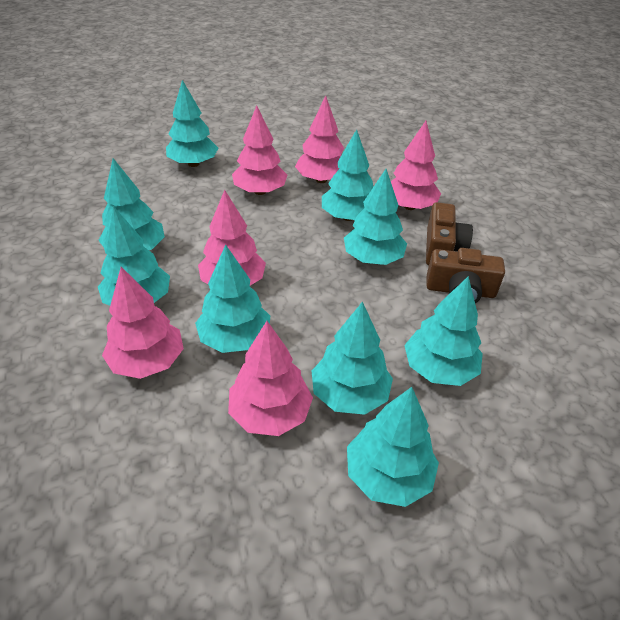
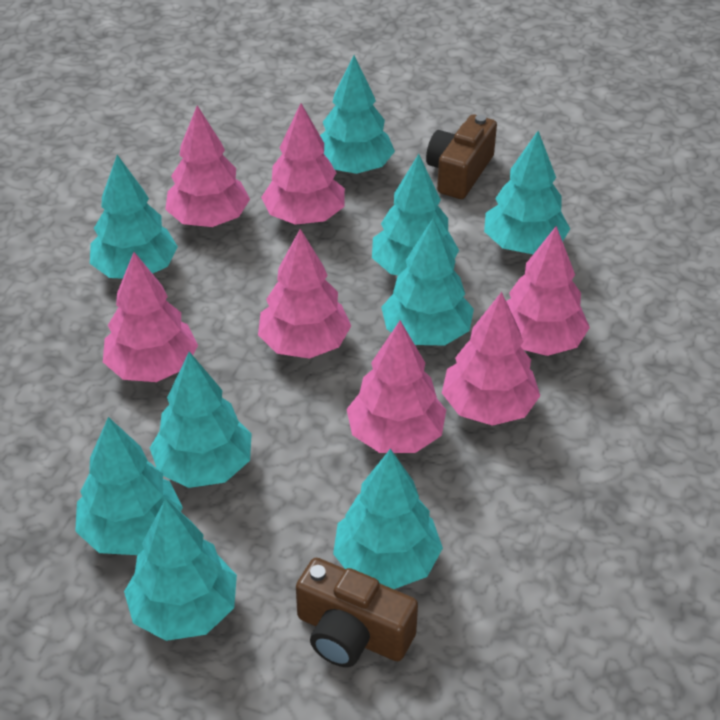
pink tree: [102,267,184,379] [198,190,266,285] [228,321,313,436] [232,106,287,195] [295,96,344,183] [391,121,441,210] = 6 -> [103,252,198,382] [165,105,250,227] [258,229,351,359] [261,103,345,225] [347,320,446,453] [442,292,540,426] [506,226,590,356] = 7

